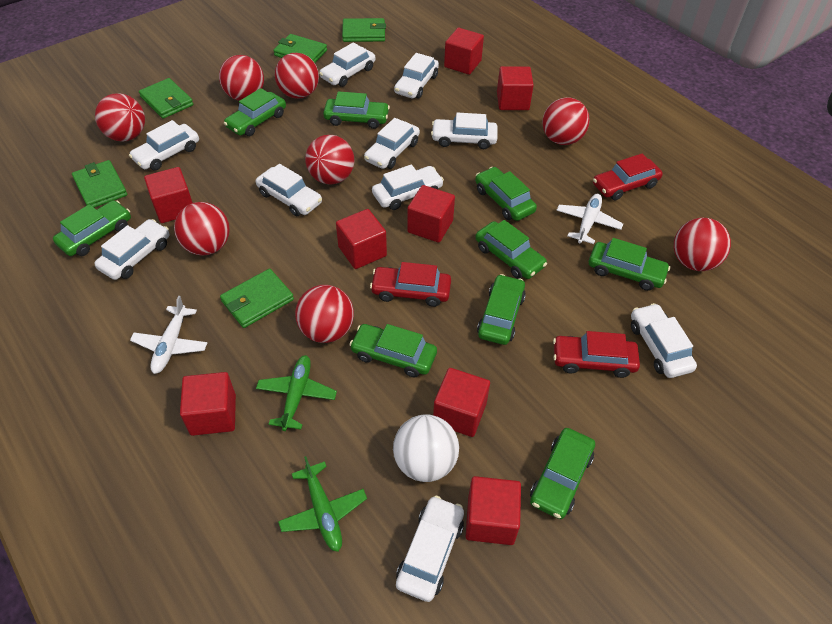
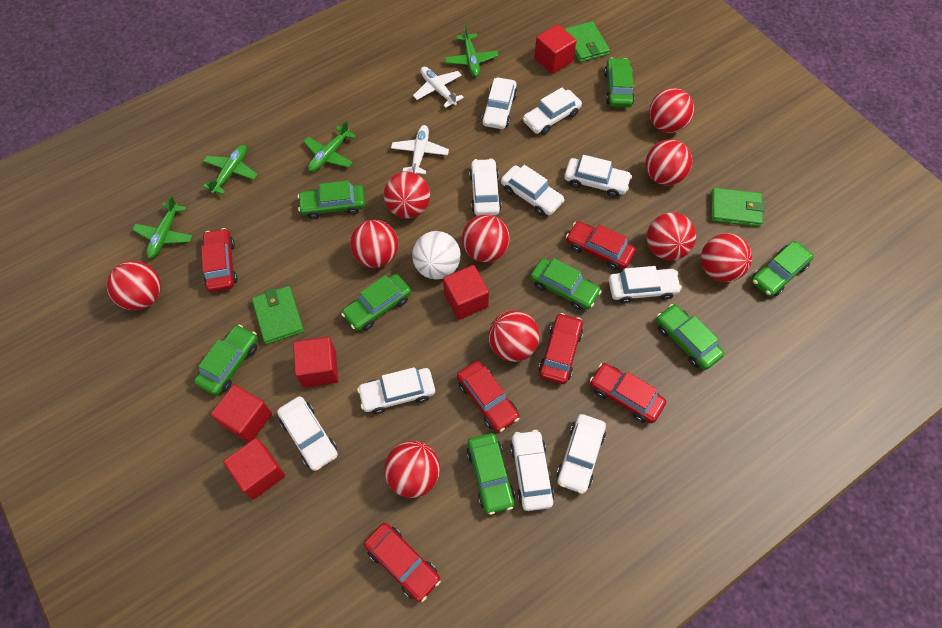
green car: [53,200,131,256] [224,88,286,136] [323,91,390,129] [349,324,437,377] [475,167,537,221] [475,220,547,279] [477,274,526,345] [530,428,595,519] [589,238,670,291] = 9 -> [194,325,258,396] [298,181,365,219] [341,274,411,331] [467,433,515,515] [530,258,602,310] [604,58,635,107] [656,304,724,370] [752,241,814,297] = 8
green plane: [256,355,337,431] [278,456,367,552] = 2 -> [132,195,193,259] [203,145,258,195] [303,121,356,172] [445,24,498,77] = 4
green wallet: [72,160,127,208] [139,78,194,119] [220,269,294,328] [273,34,327,63] [342,18,386,42] = 5 -> [252,286,304,344] [565,21,610,62] [711,188,765,227] = 3
red ball: [95,93,145,141] [174,202,230,256] [219,55,264,101] [275,53,319,99] [295,285,354,343] [305,135,354,184] [542,97,590,145] [674,218,731,271] = 8 -> [107,261,161,310] [350,220,398,268] [384,172,430,219] [384,441,440,498] [462,214,510,263] [488,311,540,362] [645,139,692,186] [647,212,696,260] [649,88,694,133] [701,233,752,282] = 10
red car: [370,262,451,307] [553,331,640,378] [593,153,663,200] = 3 -> [201,228,237,292] [364,523,440,602] [457,361,520,432] [539,313,583,384] [566,221,636,270] [590,363,666,423] = 6
red cube: [144,167,193,223] [180,372,236,436] [336,209,387,269] [407,185,455,243] [433,368,490,437] [444,28,484,75] [466,476,521,545] [497,66,534,110] = 8 -> [211,384,272,443] [223,438,285,500] [293,337,338,388] [443,265,489,320] [534,24,577,74] = 5

